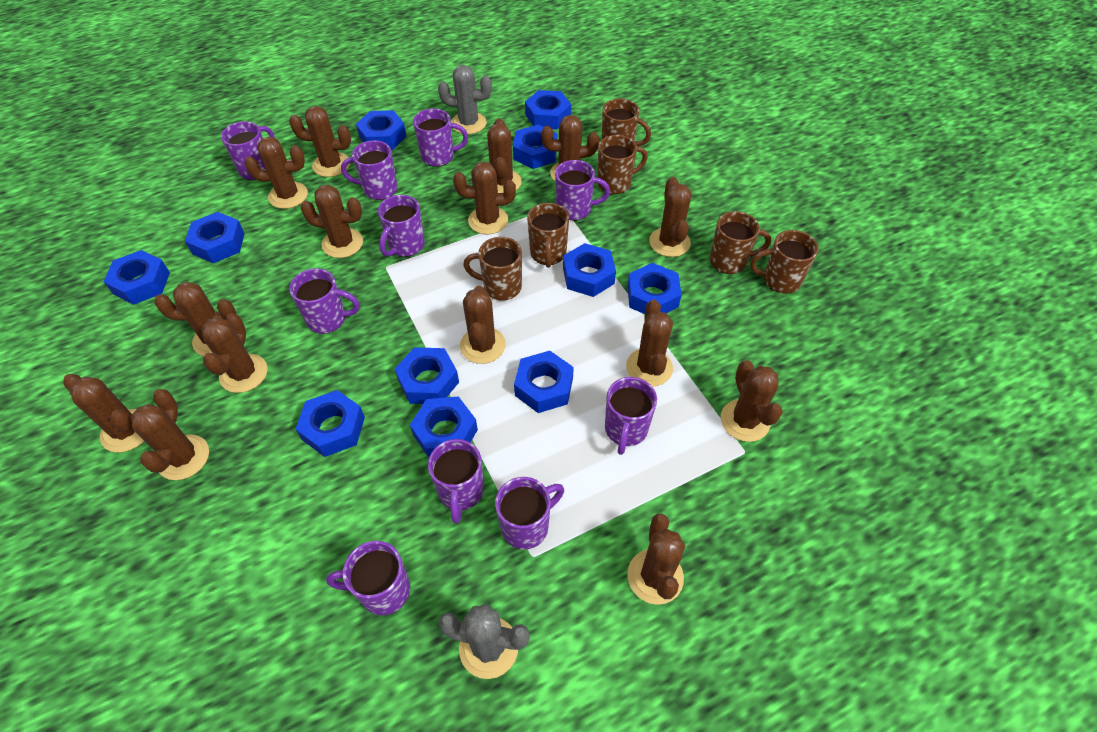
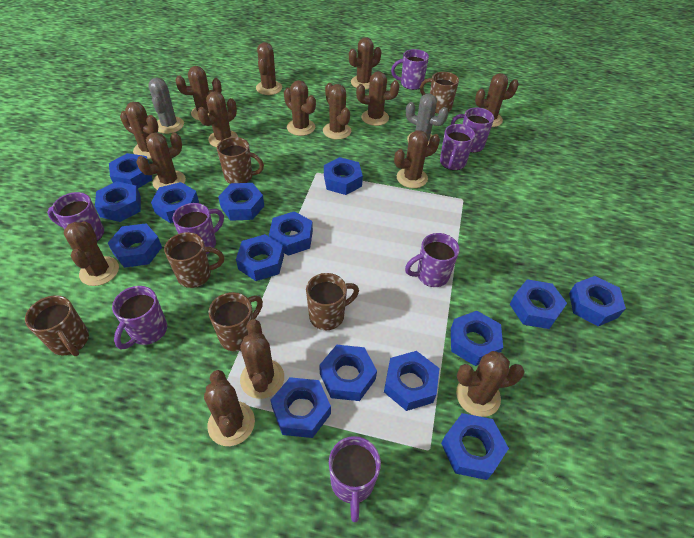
blue nut: [104,250,170,305] [185,212,245,263] [296,390,365,457] [356,110,406,150] [395,347,459,404] [410,396,478,458] [513,125,557,169] [514,351,574,413] [525,90,571,129] [563,243,616,297] [627,263,682,314] = 11 -> [95,181,141,222] [108,223,162,268] [109,153,153,188] [151,182,199,223] [218,183,264,221] [236,234,284,281] [269,212,313,256] [271,377,331,438] [319,345,377,401] [324,157,363,195] [384,351,439,411] [441,413,509,480] [451,311,503,366] [510,279,567,329] [569,276,626,326] = 15
purple mug: [221,121,275,180] [289,268,360,334] [326,541,410,615] [341,140,397,200] [378,195,425,257] [413,109,468,167] [428,439,484,523] [495,477,564,550] [555,160,610,221] [605,377,657,455] = 10 -> [47,192,104,241] [112,286,167,349] [173,203,224,254] [329,436,381,522] [391,49,429,90] [405,233,460,287] [440,124,475,170] [451,108,494,153] = 8

